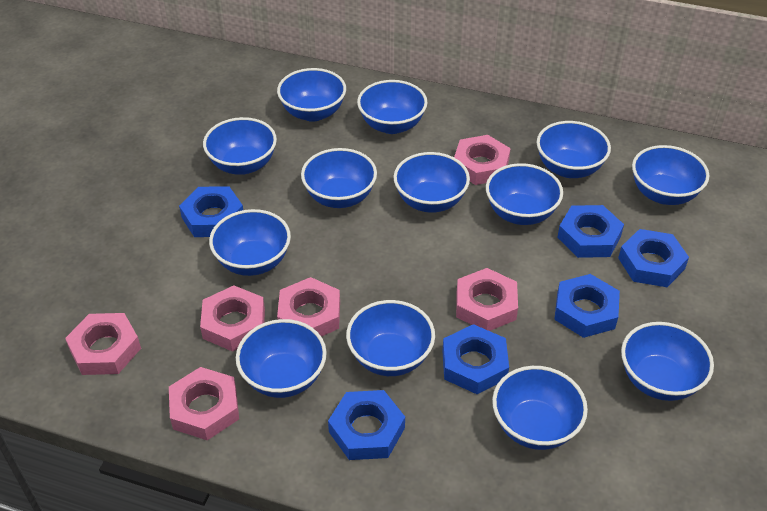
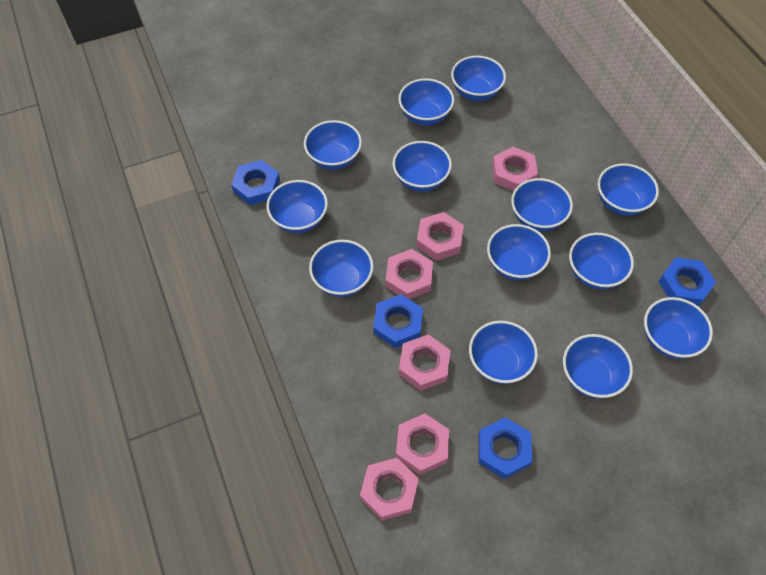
blue nut: [179,186,243,237] [328,390,405,460] [442,324,509,394] [554,274,620,338] [557,205,624,258] [618,229,689,287] = 6 -> [231,160,280,206] [373,294,423,348] [478,417,532,479] [658,257,716,307] = 4

